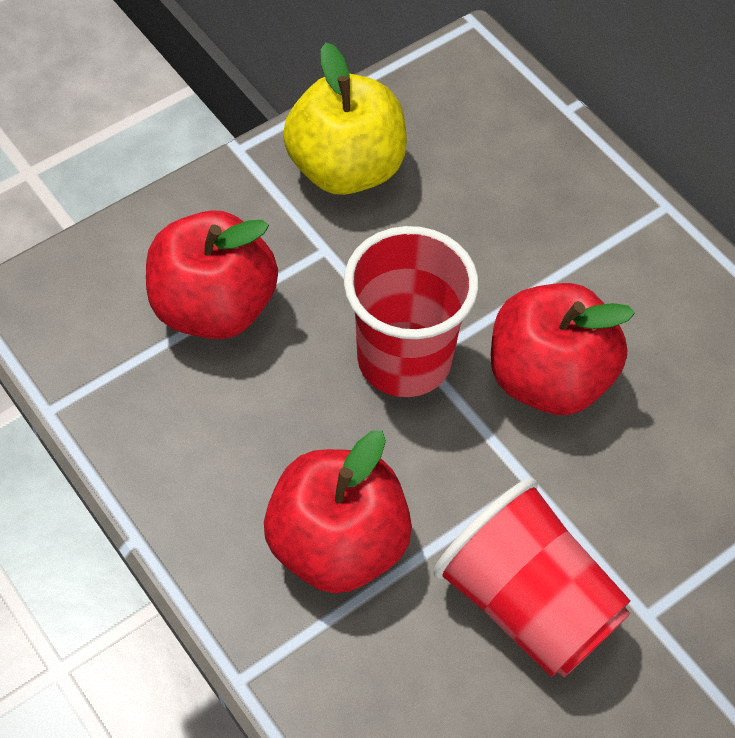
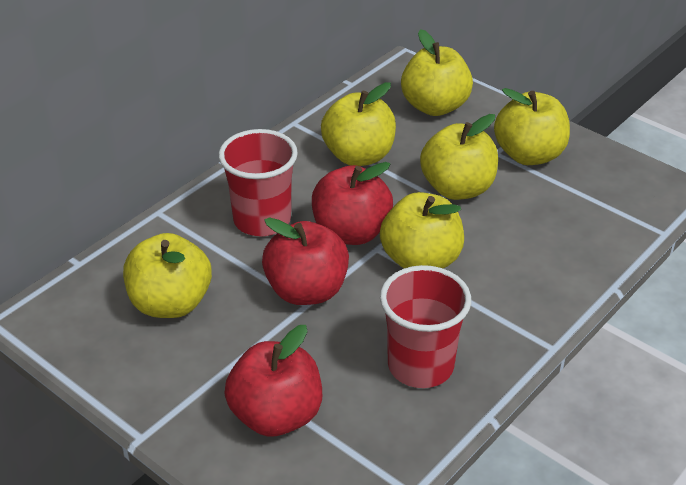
yellow apple: [283,42,407,195] = 1 -> [123,233,212,318] [321,82,396,166] [380,192,464,268] [401,29,473,116] [420,114,498,200] [494,88,570,165] = 6

